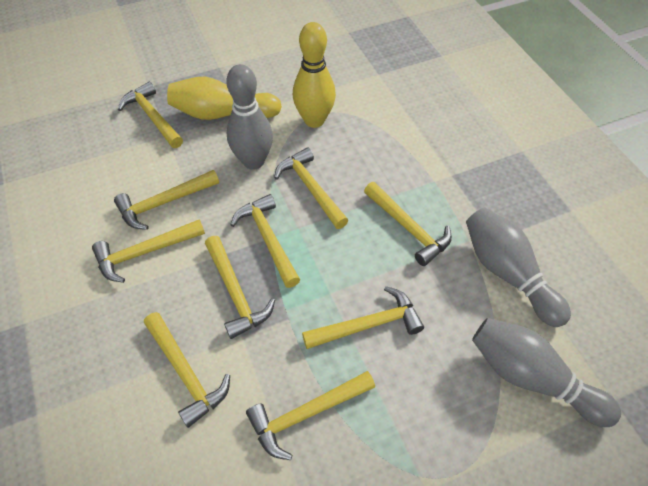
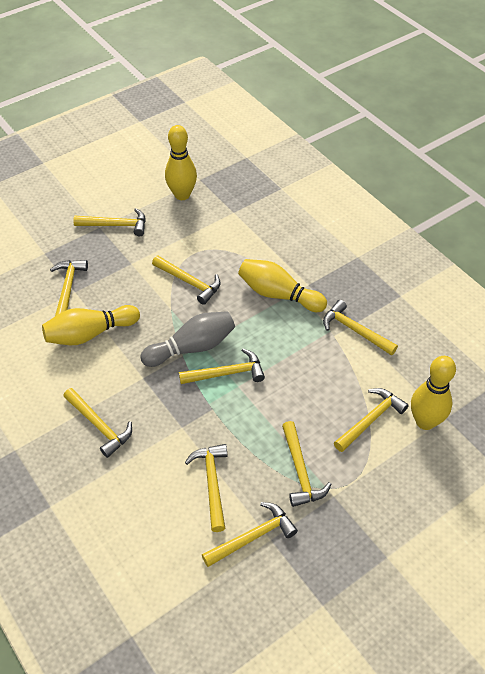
grey bowling pin: [226,64,273,170] [466,208,571,327] [472,318,621,427] = 3 -> [140,311,235,367] = 1
yellow bowling pin: [167,76,282,120] [293,22,336,128] = 2 -> [42,305,140,345] [165,125,197,200] [238,259,327,312] [411,356,456,430] = 4

